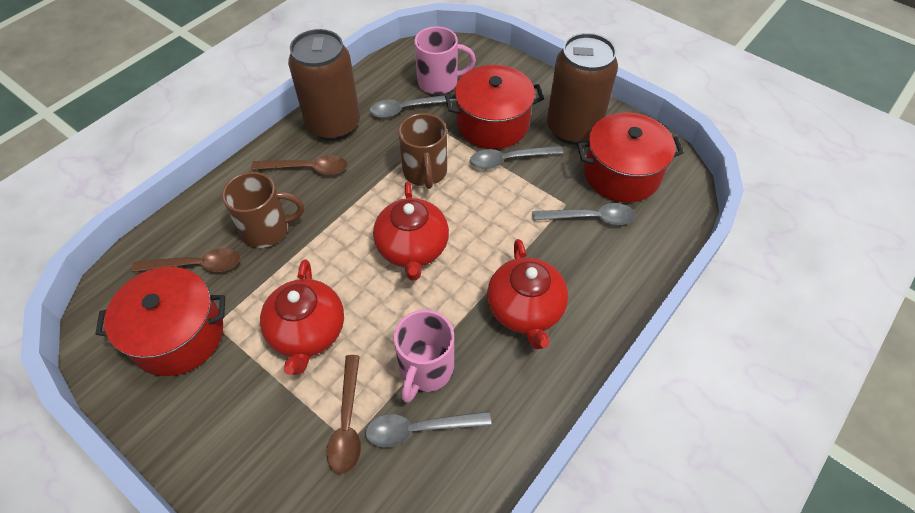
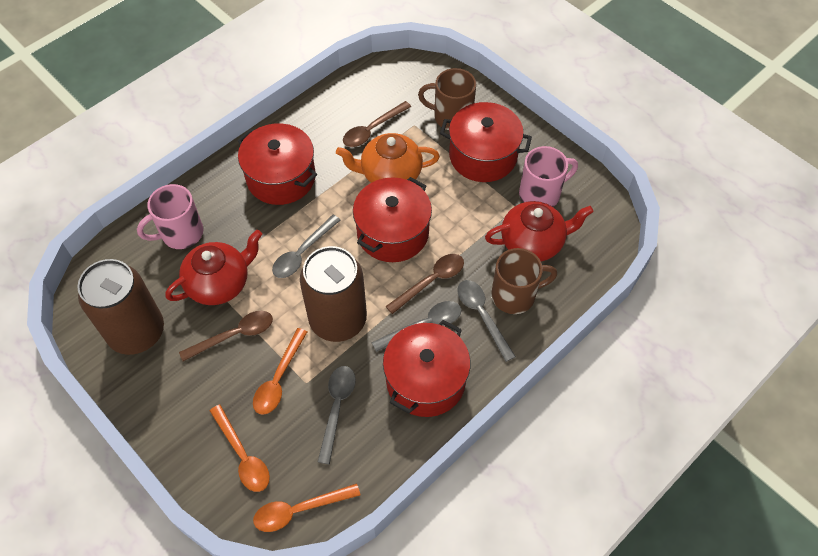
orange spoon: none = 0 -> [210,404,270,492] [253,328,307,415] [253,483,360,532] = 3
orange teapot: none = 0 -> [336,133,440,183] = 1
red pot: [95,267,225,376] [445,65,544,149] [577,112,684,202] = 3 -> [237,123,317,205] [353,177,432,262] [383,320,470,417] [440,102,532,182] = 4
red teapot: [260,259,344,375] [373,182,449,281] [487,239,568,349] = 3 -> [165,230,262,305] [485,201,594,261] = 2

